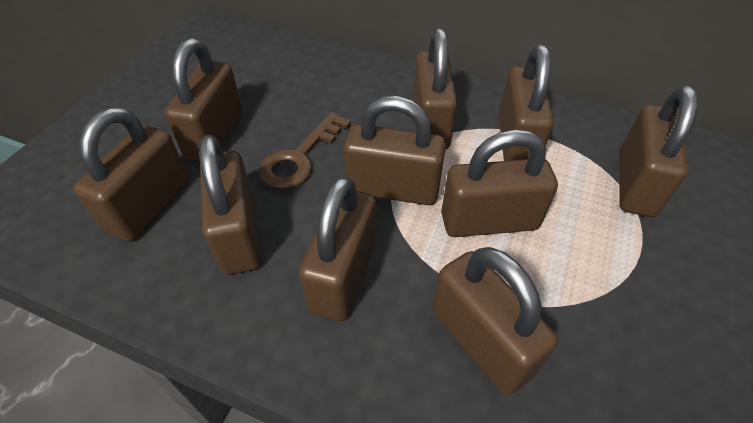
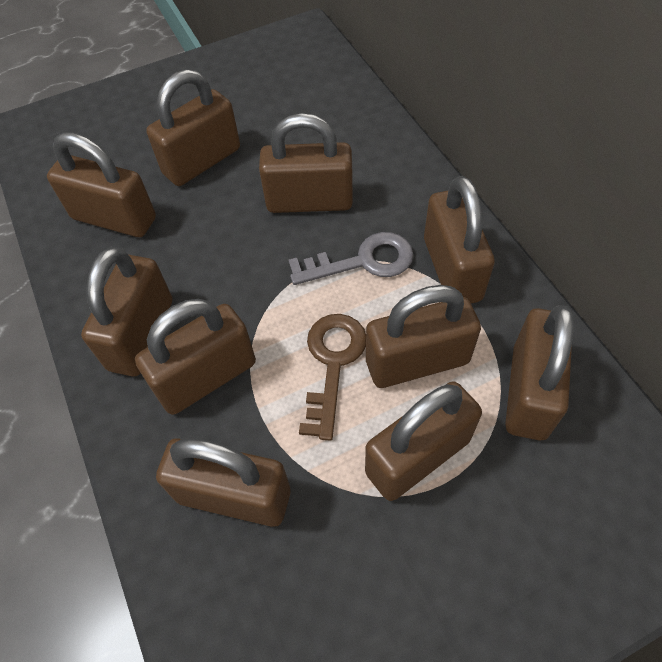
grey key: none = 0 -> [289,232,414,285] = 1

